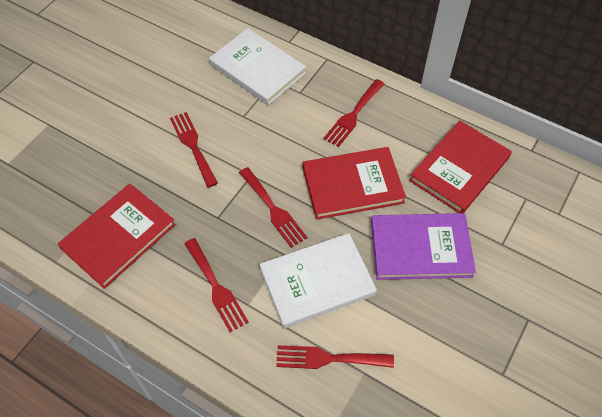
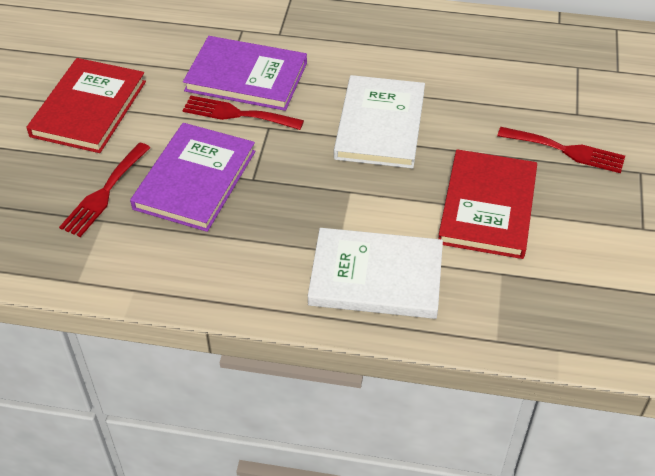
purple book: [371,213,476,280] = 1 -> [130,123,255,232] [183,36,307,111] = 2
red book: [58,184,176,289] [303,147,406,220] [409,120,512,213] = 3 -> [26,58,146,153] [438,149,537,259] = 2
red fork: [170,112,218,188] [184,238,249,332] [239,167,307,248] [276,345,394,369] [323,79,384,147] = 5 -> [59,142,150,237] [183,96,304,130] [497,127,625,173] = 3

